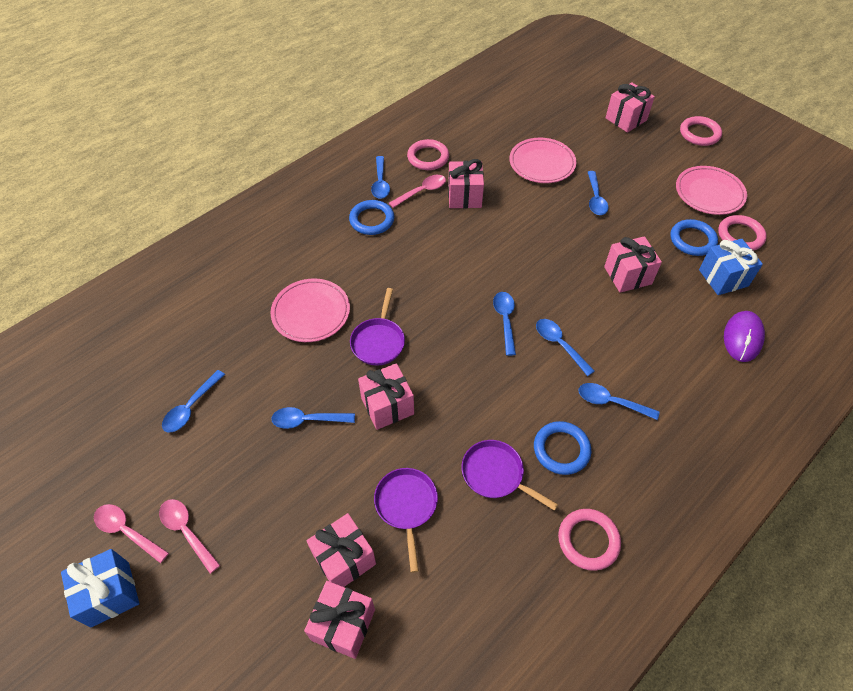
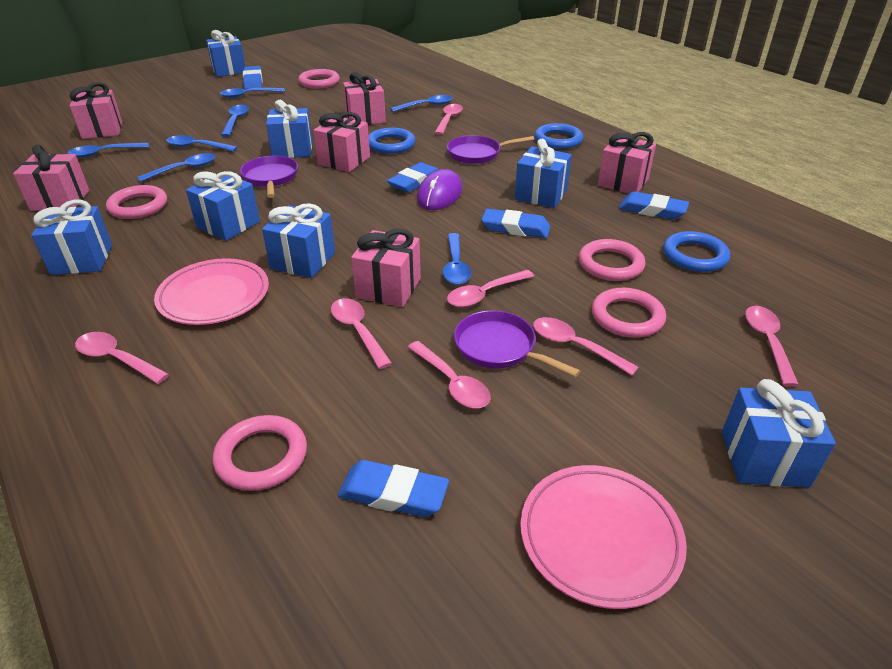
blue eraser: none = 0 -> [243,66,263,89] [338,460,449,517] [387,162,438,193] [481,209,550,238] [619,191,689,220] = 5
blue gift: [61,549,139,628] [699,239,763,295] = 2 -> [32,200,112,275] [186,171,260,241] [206,30,246,77] [262,203,335,278] [266,100,312,158] [515,139,572,208] [722,379,836,488] = 7
pink plate: [271,278,350,342] [509,138,576,183] [676,166,747,215] = 3 -> [154,258,269,325] [520,465,687,609] = 2
pink ring: [407,139,449,170] [558,509,621,571] [680,116,722,146] [718,215,767,251] = 4 -> [106,185,167,219] [213,415,307,491] [299,69,339,88] [579,239,645,281] [592,288,666,338] = 5
pink spoon: [94,504,169,563] [159,499,220,574] [389,175,446,208] = 3 -> [75,332,169,384] [331,298,392,369] [408,341,491,408] [435,104,463,135] [447,270,534,307] [533,317,639,375] [745,306,799,387] = 7

